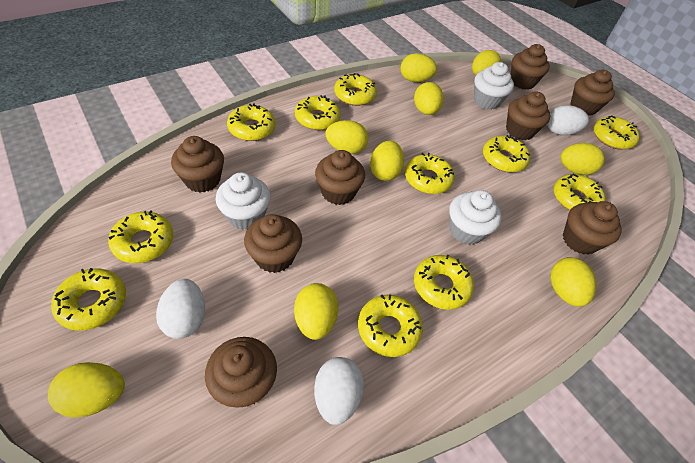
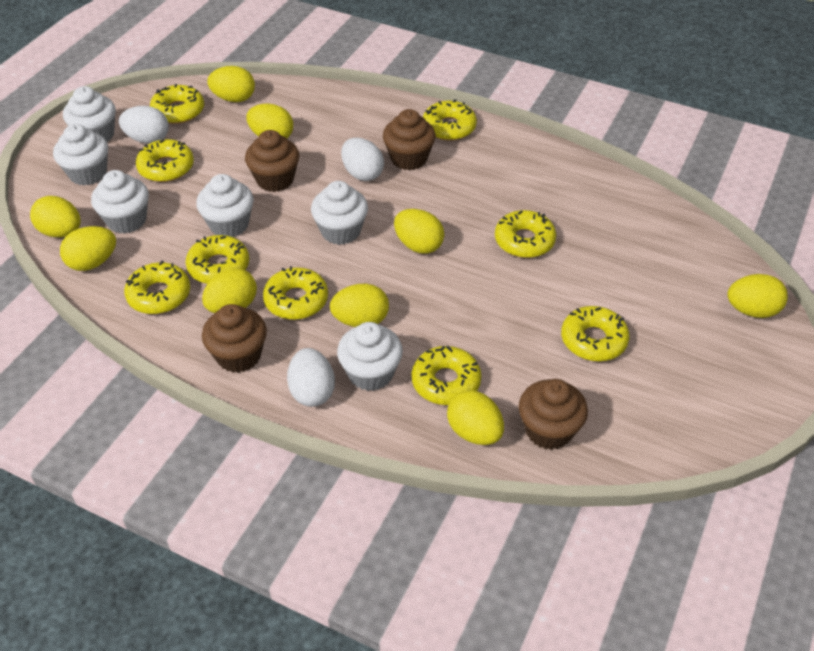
brown cupcake: [171,136,224,193] [205,337,277,408] [244,214,302,273] [315,150,365,205] [506,91,551,140] [511,44,550,90] [563,201,622,255] [570,69,615,116] = 8 -> [202,304,267,373] [245,130,299,192] [383,109,436,170] [519,379,588,450] = 4
white cupcake: [216,172,271,230] [449,190,502,245] [474,62,514,110] = 3 -> [53,124,108,186] [63,86,116,142] [91,170,149,234] [196,174,254,237] [311,181,368,245] [337,322,403,391] = 6
yellow donut: [51,268,126,331] [108,210,173,263] [227,103,275,141] [295,95,340,130] [334,73,377,106] [358,294,423,357] [405,153,455,194] [414,255,474,310] [483,135,530,172] [554,174,606,211] [594,116,640,149] = 11 -> [124,261,190,314] [136,139,194,182] [150,84,204,124] [186,235,249,284] [263,266,328,320] [412,346,482,405] [423,99,477,141] [495,210,556,258] [561,306,630,361] = 9

